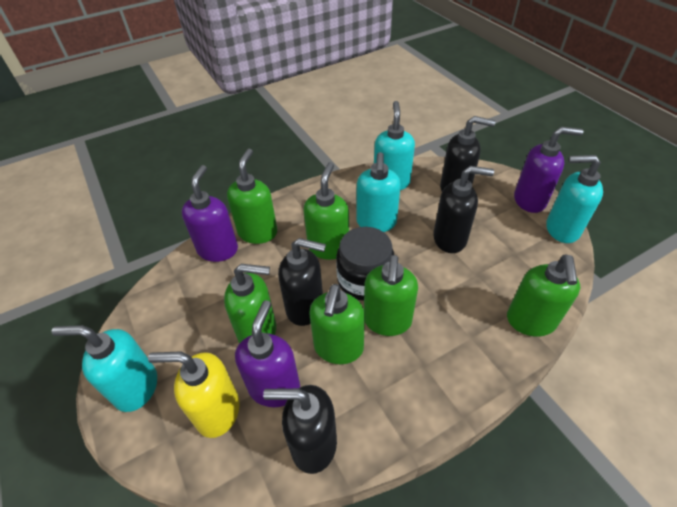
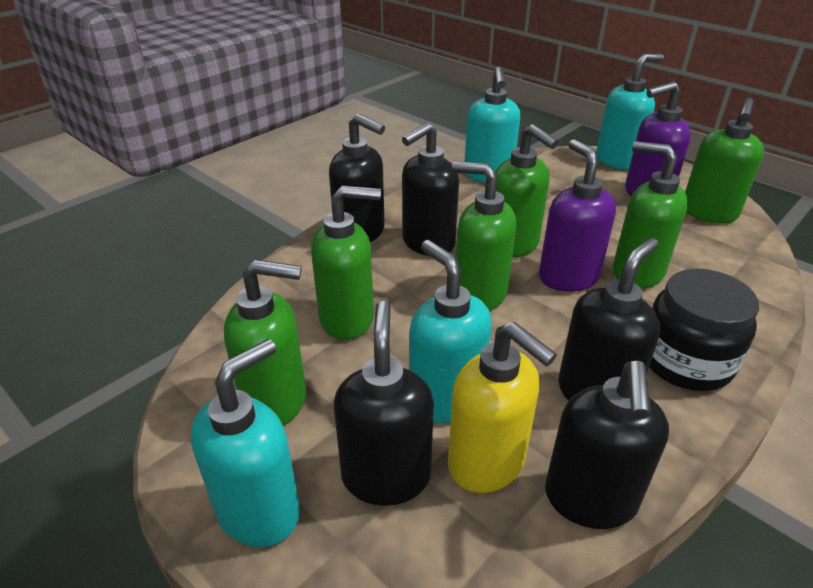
black soap dispenser: [263,385,337,474] [278,238,326,326] [433,166,494,253] [440,116,496,191] = 4 -> [329,114,385,242] [334,301,434,506] [402,123,459,256] [545,361,669,529] [558,238,660,401] = 5
purple soap dispenser: [182,165,238,262] [235,300,300,407] [514,127,583,213] = 3 -> [539,139,616,292] [625,82,691,196] = 2

